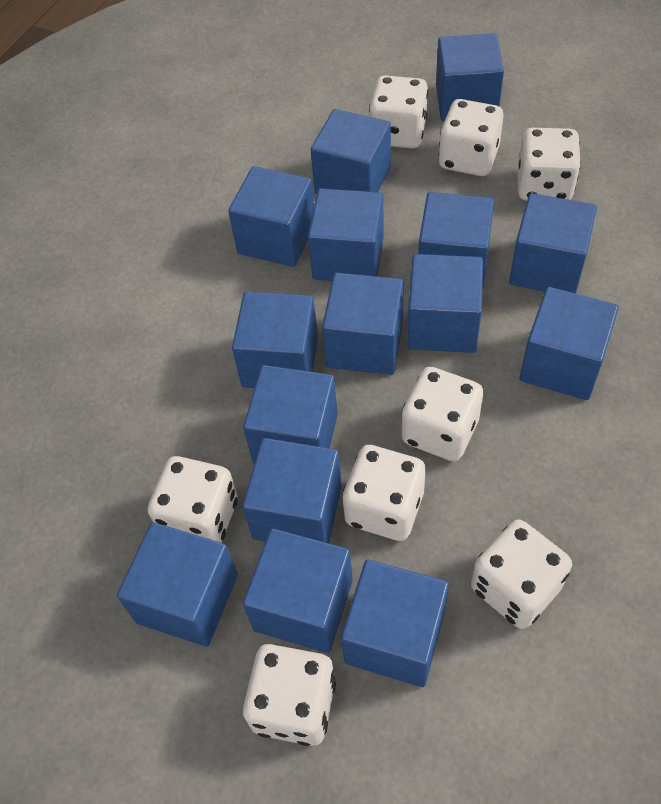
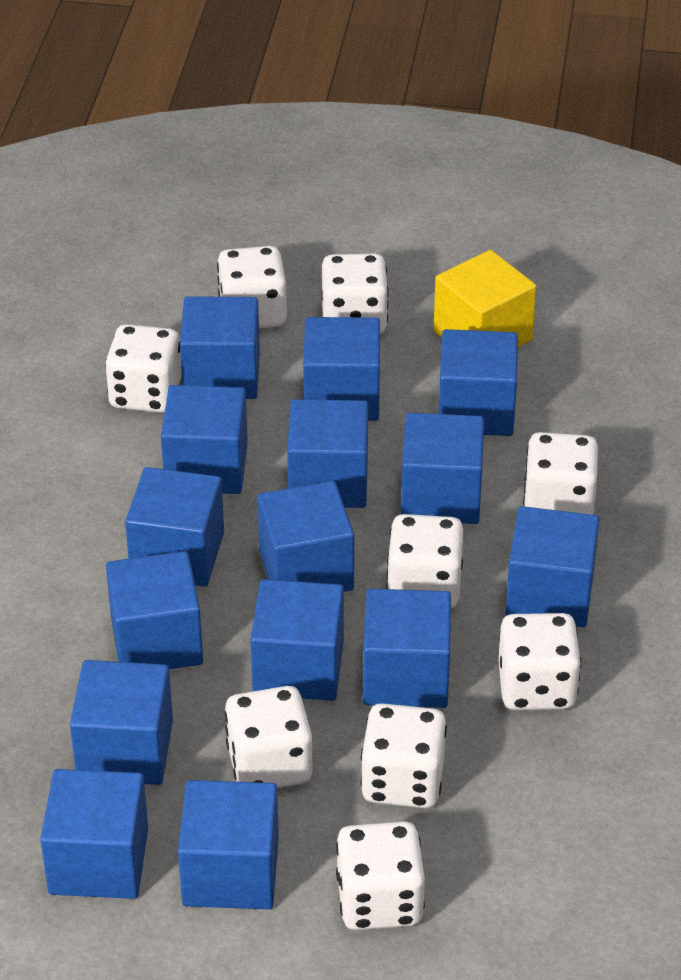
white dice: [148,456,238,543] [243,644,336,746] [343,445,426,541] [369,76,428,148] [402,367,483,461] [439,99,504,176] [471,520,572,629] [518,128,581,201] = 8 -> [105,324,182,413] [217,246,287,328] [224,686,312,788] [321,254,389,334] [336,821,425,930] [361,703,447,808] [387,514,463,608] [498,613,581,710] [523,432,598,515] = 9
yellow cube: none = 0 -> [434,250,536,347] = 1

